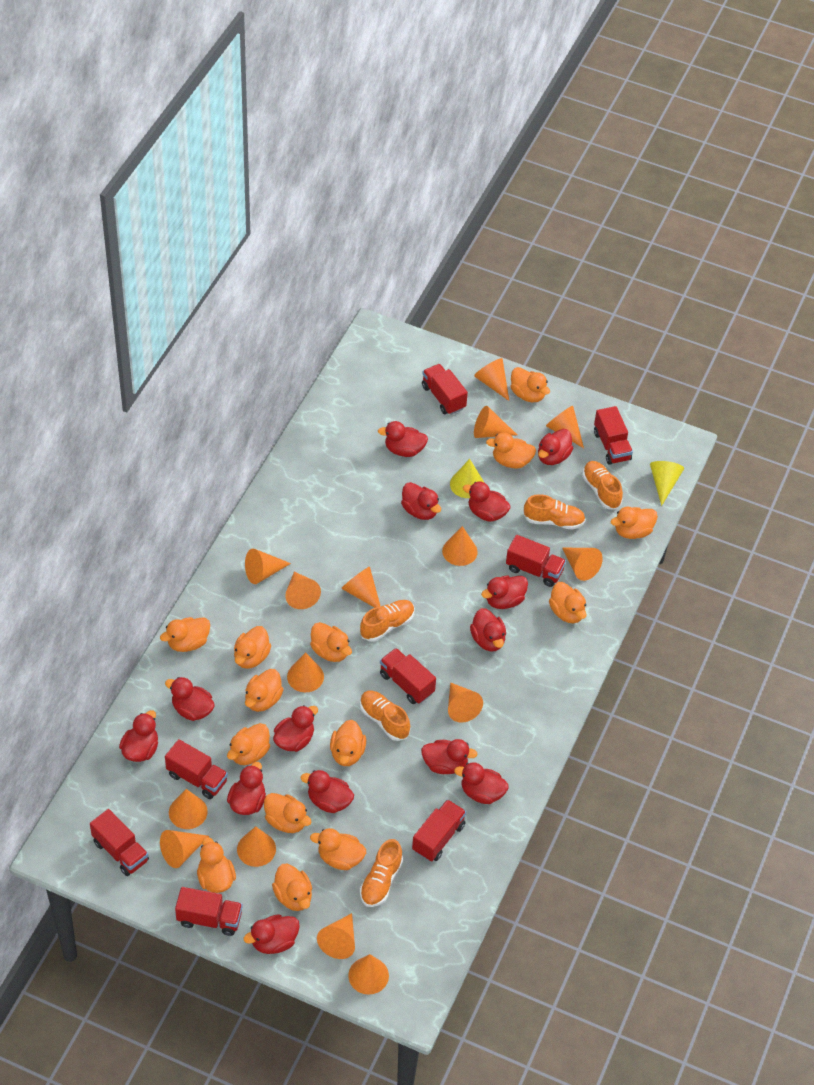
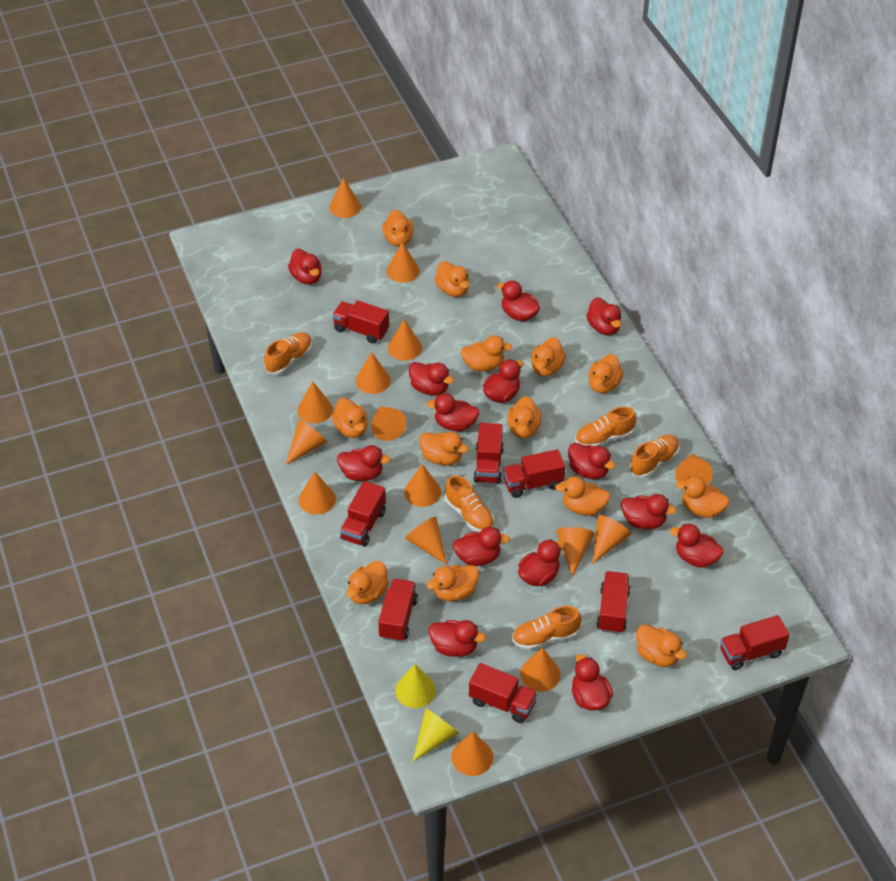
orange duck: [160,617,210,652] [197,837,236,893] [227,723,270,765] [234,626,271,669] [245,669,284,712] [264,793,311,833] [272,864,312,911] [310,622,352,662] [310,828,366,870] [330,720,366,766] [486,432,536,468] [510,367,550,402] [549,582,587,623] [611,507,658,539] = 14 -> [332,398,368,438] [346,561,389,604] [382,210,413,247] [419,432,469,466] [426,565,479,601] [435,261,469,297] [461,335,512,372] [507,396,542,438] [531,337,566,377] [555,476,610,516] [588,354,623,393] [636,624,687,667] [676,476,729,518] = 13

